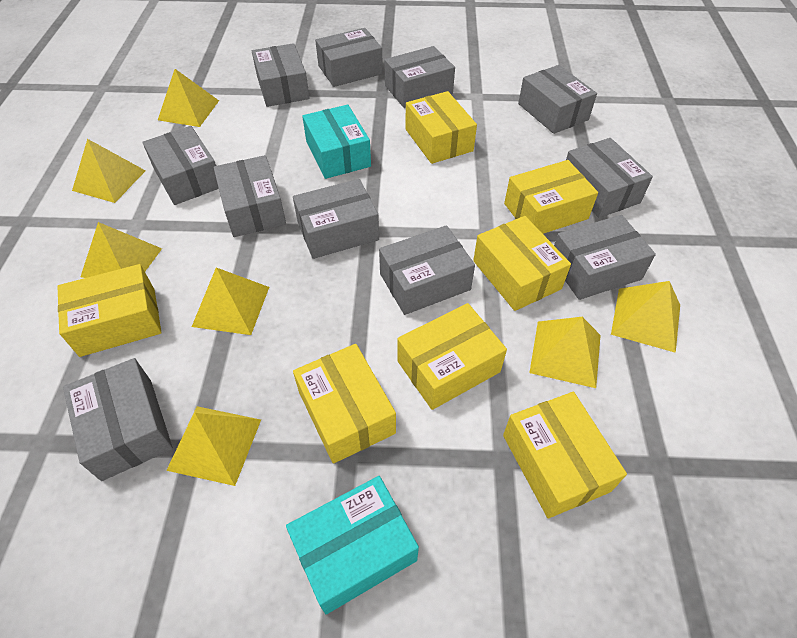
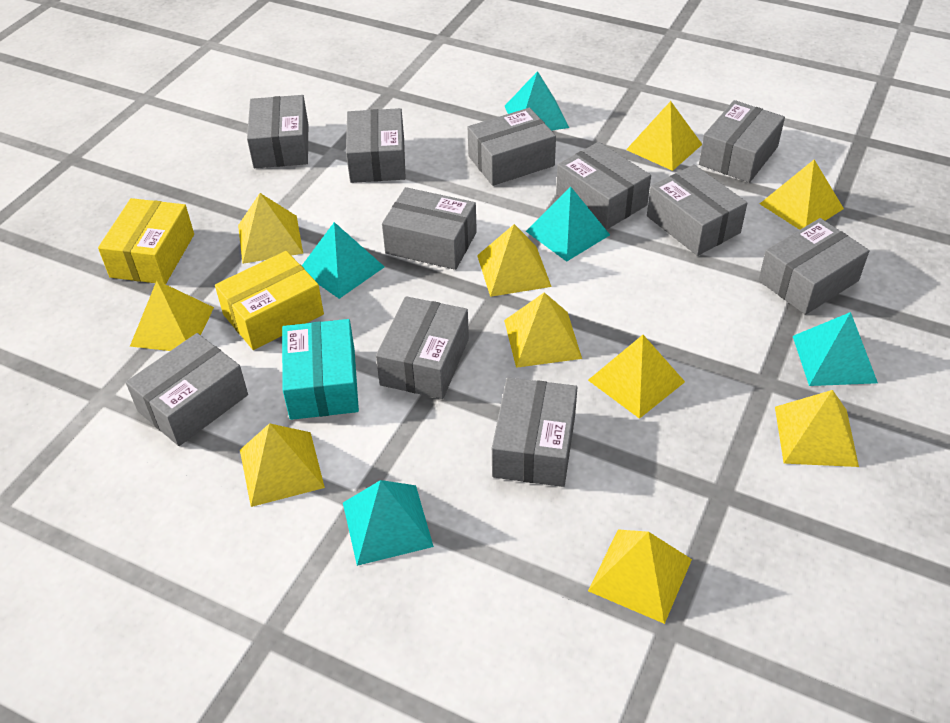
turquoise box: [286,476,419,614] [302,105,371,179] = 2 -> [282,319,359,420] = 1
turquoise pyramid: none = 0 -> [302,222,385,299] [343,480,434,566] [505,71,569,131] [526,187,610,262] [793,312,878,386] = 5
yellow box: [57,264,162,357] [293,344,396,464] [397,303,507,410] [405,91,477,164] [473,216,571,311] [503,392,627,518] [504,160,598,234] = 7 -> [98,198,194,284] [215,251,324,350] = 2
yellow pyramid: [72,139,146,203] [81,222,162,278] [158,69,219,127] [166,406,261,486] [192,268,269,335] [530,317,601,388] [611,281,680,353] = 7 -> [130,281,214,351] [238,193,303,264] [240,423,325,507] [477,224,552,297] [504,292,582,368] [588,335,685,419] [588,530,692,624] [626,101,702,171] [760,160,844,230] [775,390,859,467] = 10

